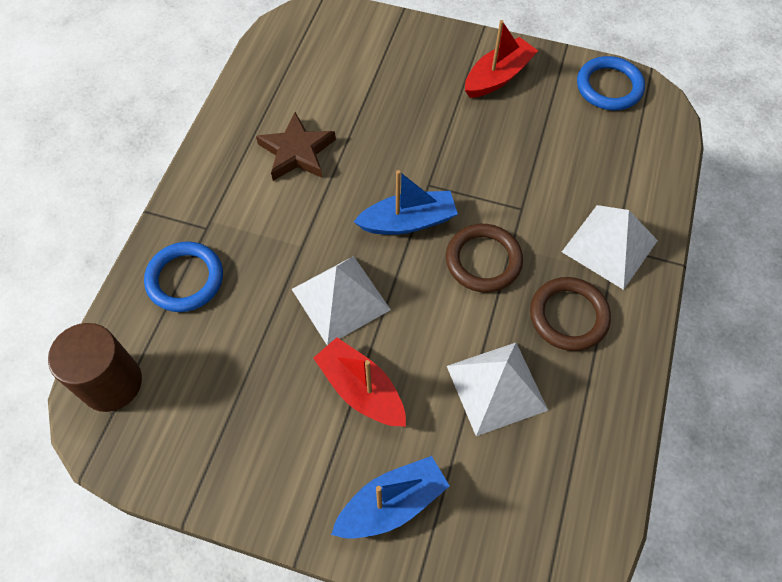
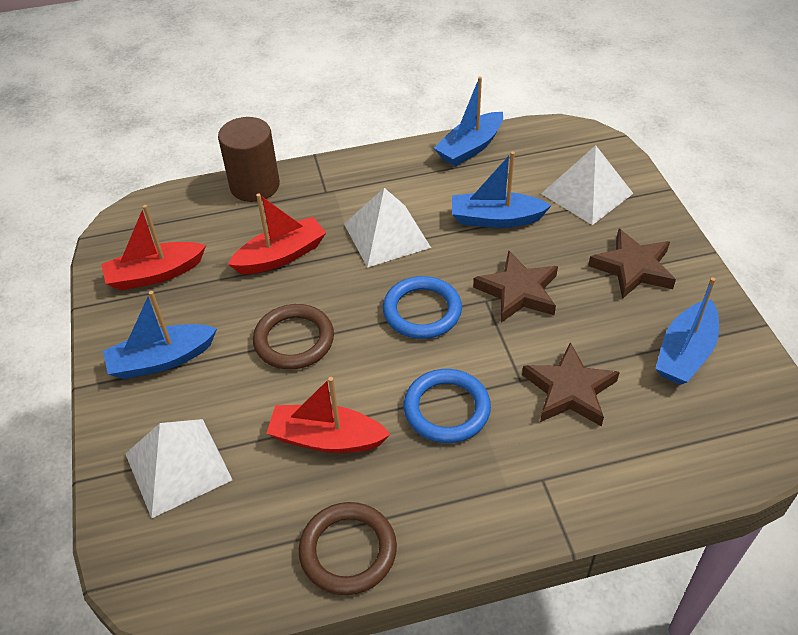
blue boat: [331,456,450,539] [354,170,458,235] = 2 -> [103,291,217,379] [434,76,503,166] [452,151,552,228] [655,277,719,385] = 4
brown star: [256,112,336,181] = 1 -> [473,250,558,323] [522,342,620,426] [588,229,676,299] = 3
red boat: [313,337,406,427] [465,20,538,98] = 2 -> [101,205,206,291] [228,194,326,274] [266,377,391,453] = 3

